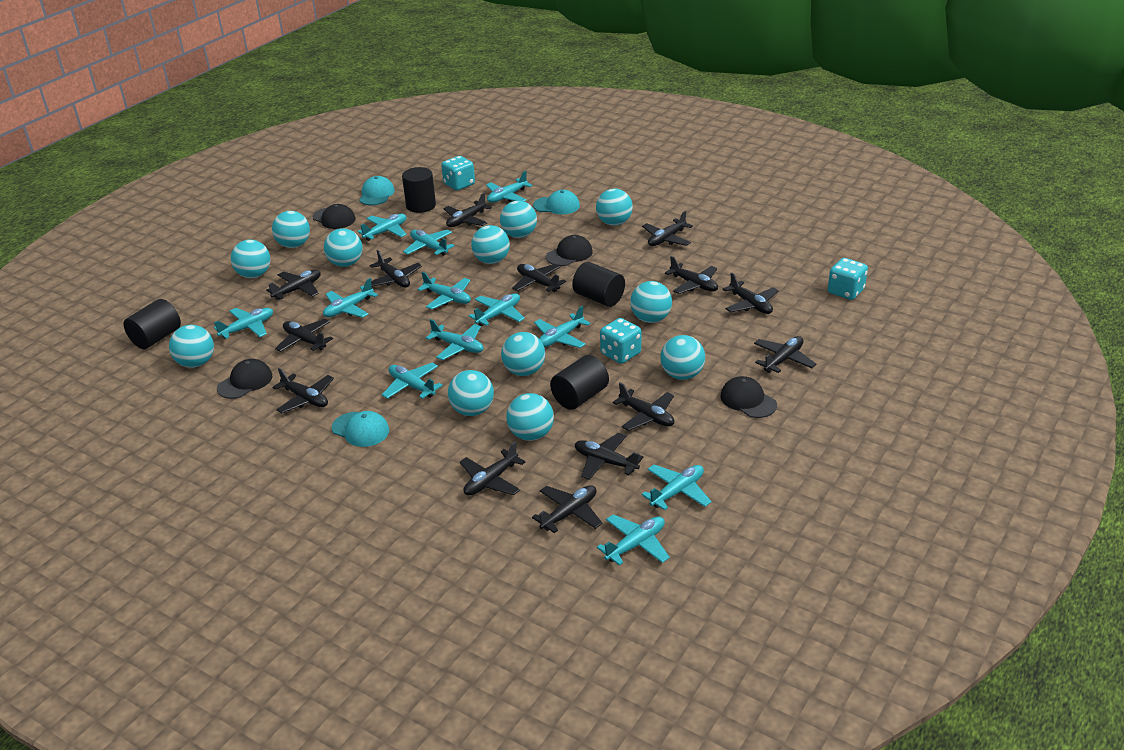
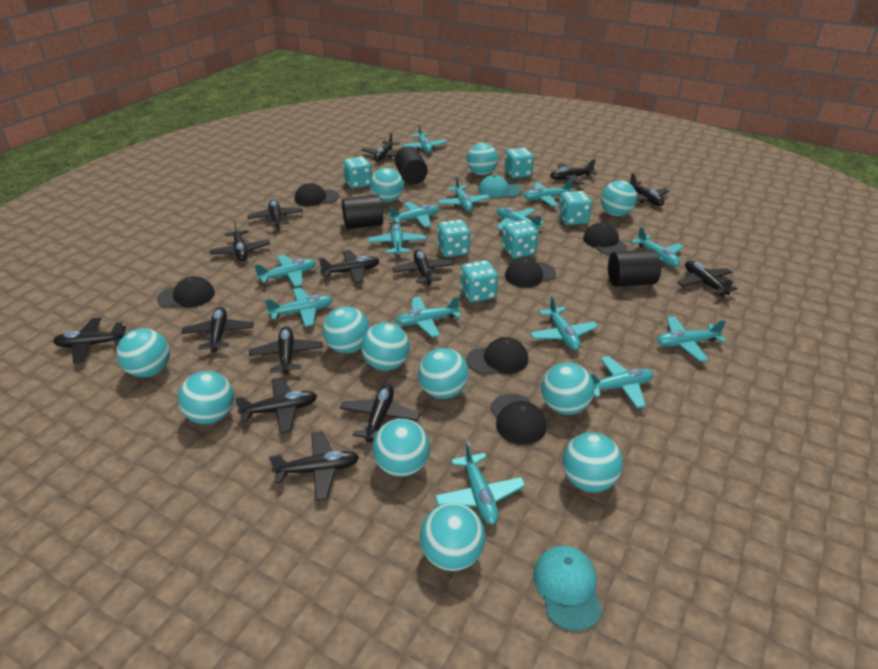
black cap: [217,359,272,399] [312,204,356,229] [546,235,593,266] [720,376,777,418] = 4 -> [157,276,215,308] [295,183,339,206] [467,337,528,374] [490,393,547,445] [505,258,556,287] [583,223,627,255] = 6
black cylinder: [123,299,181,349] [402,167,436,213] [550,355,609,410] [572,262,625,307] = 4 -> [342,194,383,229] [395,146,428,185] [608,249,661,287] = 3
turquoise cap: [332,411,389,447] [359,176,395,205] [533,190,580,214] = 3 -> [478,175,522,197] [533,546,603,631] = 2
turquoise dice: [441,156,475,191] [600,318,641,364] [828,258,868,300] = 3 -> [343,156,372,189] [437,219,470,257] [460,260,498,302] [502,220,538,259] [505,148,534,178] [559,191,592,225] = 6
turquoise plane: [214,308,273,339] [323,278,378,318] [357,214,407,241] [382,363,443,399] [403,229,454,256] [417,272,471,310] [426,319,484,360] [469,293,525,326] [486,171,532,203] [534,306,591,348] [597,514,670,566] [642,464,712,510] = 12 -> [254,254,316,287] [265,287,333,327] [368,223,426,257] [388,202,439,228] [396,296,461,338] [402,124,447,153] [435,441,525,525] [437,176,489,211] [497,207,545,230] [524,179,573,207] [530,296,598,350] [590,356,654,408] [631,226,684,267] [657,316,726,362] = 14

